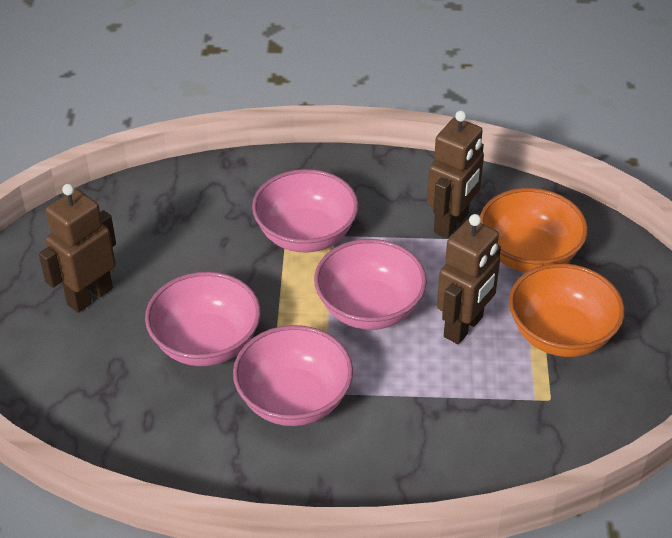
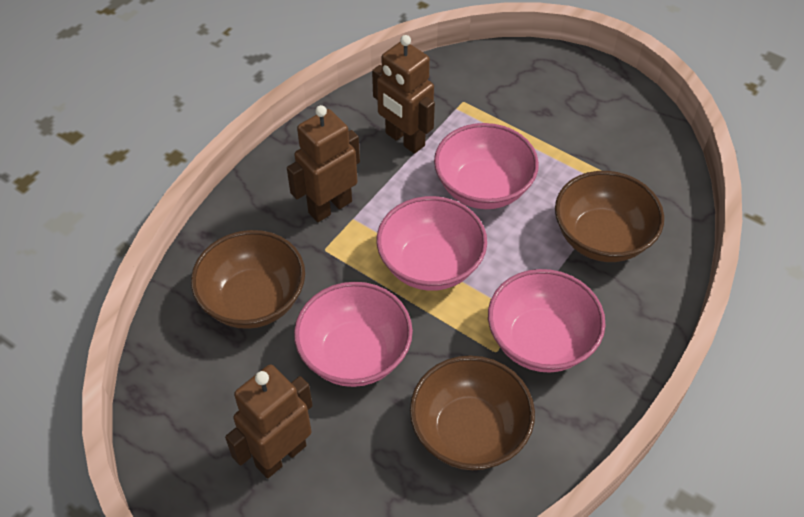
brown bowl: none = 0 -> [191,230,305,329] [410,356,535,470] [555,171,664,262] = 3
orange bowl: [480,188,588,272] [509,263,625,357] = 2 -> none = 0

